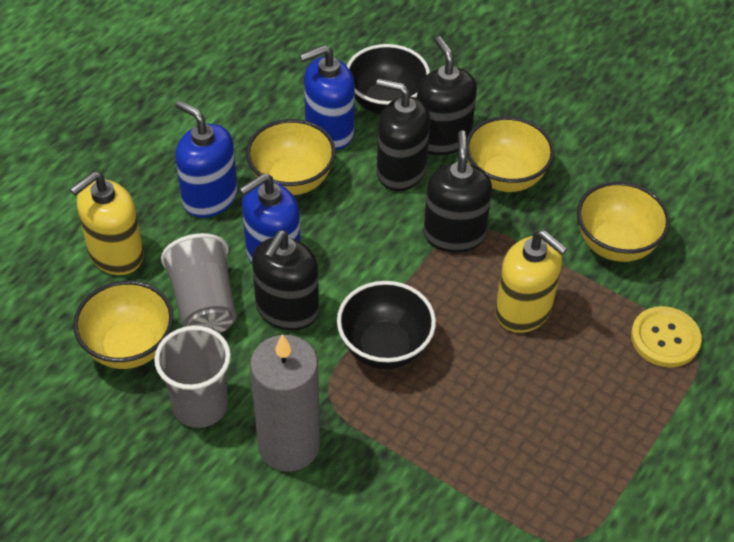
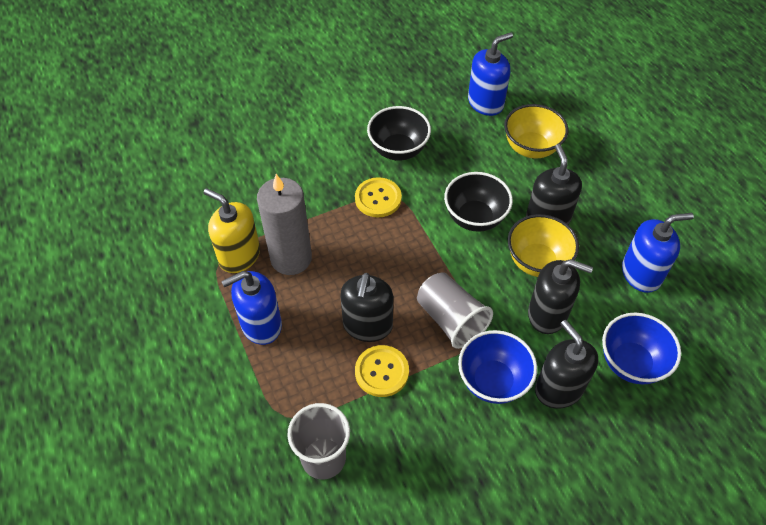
blue bowl: none = 0 -> [458,330,537,404] [602,313,681,384] = 2
yellow bowl: [73,280,174,369] [246,119,336,195] [467,116,554,192] [577,181,670,262] = 4 -> [504,104,569,158] [508,214,579,277] = 2
yellow button: [631,306,702,367] = 1 -> [355,177,402,217] [355,345,409,397] = 2
yellow soap dispenser: [70,171,144,275] [496,230,568,333] = 2 -> [204,188,260,273] = 1

